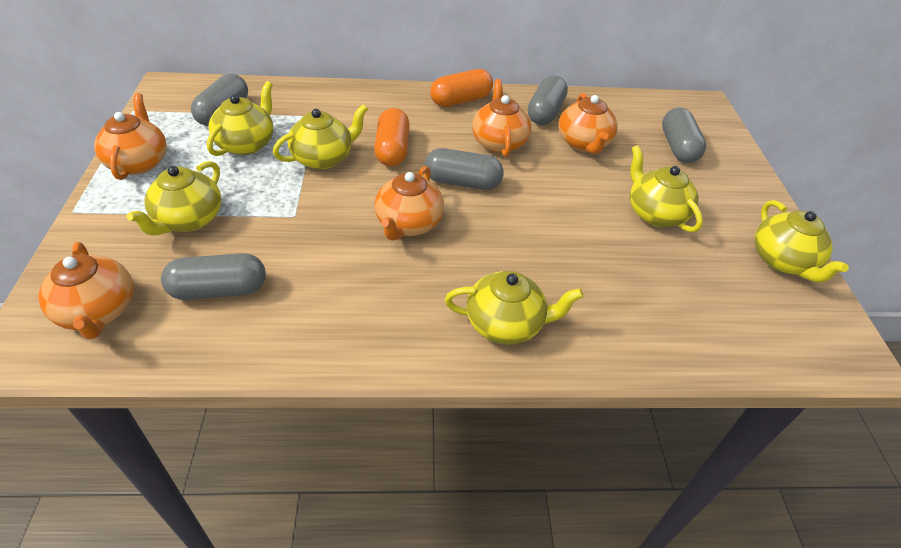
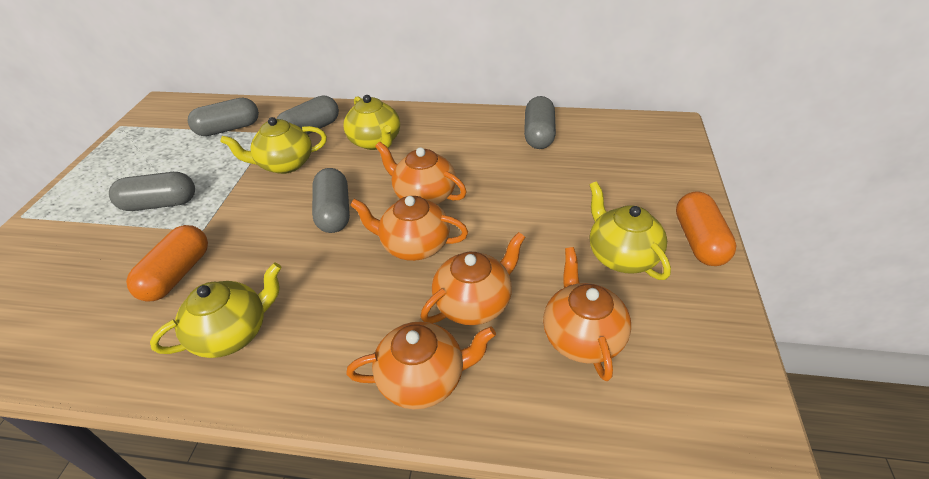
yellow teapot: [126,161,222,236] [207,81,274,156] [273,104,368,170] [445,271,584,345] [630,145,703,232] [754,200,849,283] = 6 -> [150,262,282,358] [220,117,327,174] [343,95,400,150] [590,181,671,280] = 4

